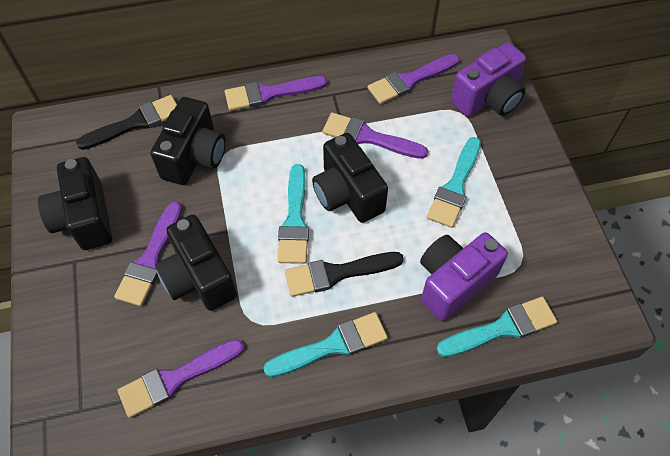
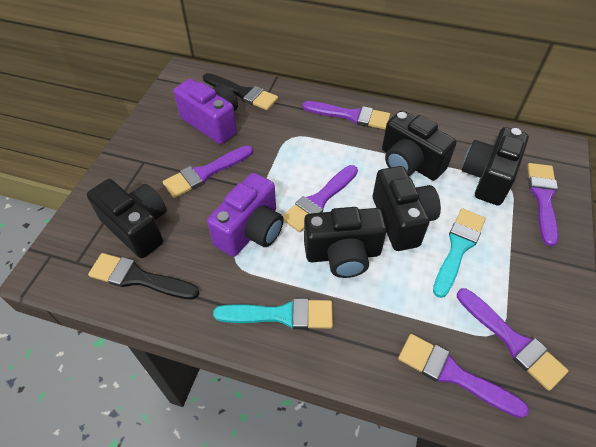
black camera: [38,157,112,250] [151,97,226,185] [155,215,237,311] [312,133,388,223] = 4 -> [87,179,167,258] [304,207,387,278] [373,166,441,251] [382,110,457,180] [462,127,529,206] = 5
purple brush: [114,201,182,306] [118,339,244,418] [225,76,327,111] [322,113,428,159] [368,54,459,104] = 5 -> [163,145,253,198] [283,165,358,232] [302,101,390,129] [398,334,529,418] [457,288,569,391] [527,163,558,247] = 6
turquoise brush: [263,312,388,377] [277,164,309,264] [427,137,481,228] [436,297,557,357] = 4 -> [213,298,333,329] [433,208,486,298] = 2

